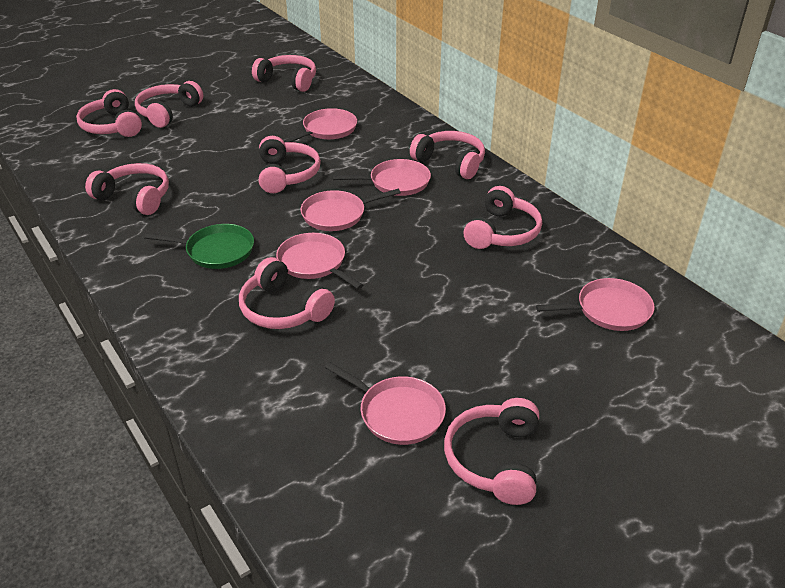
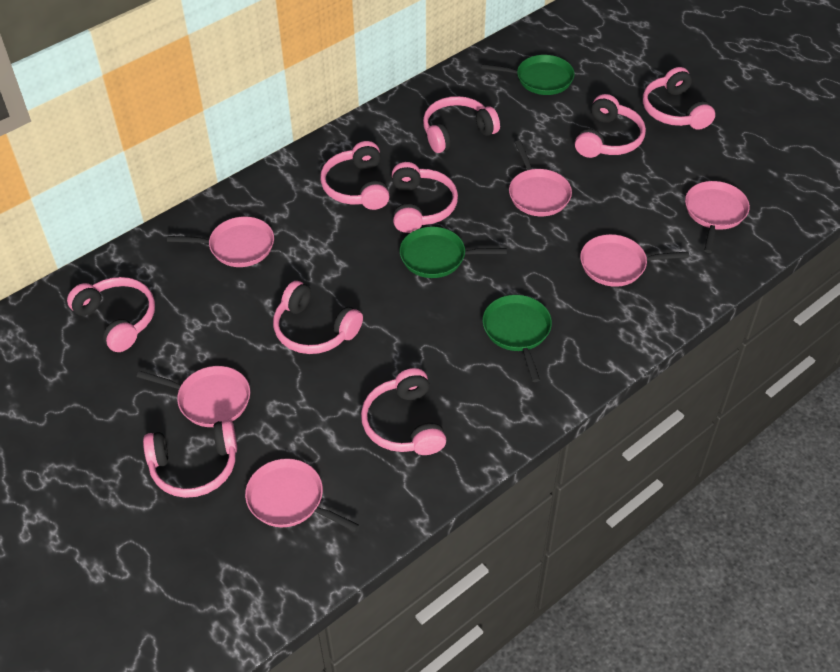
green pan: [144,224,254,269] = 1 -> [400,227,507,278] [481,55,575,95] [482,295,552,382] = 3

